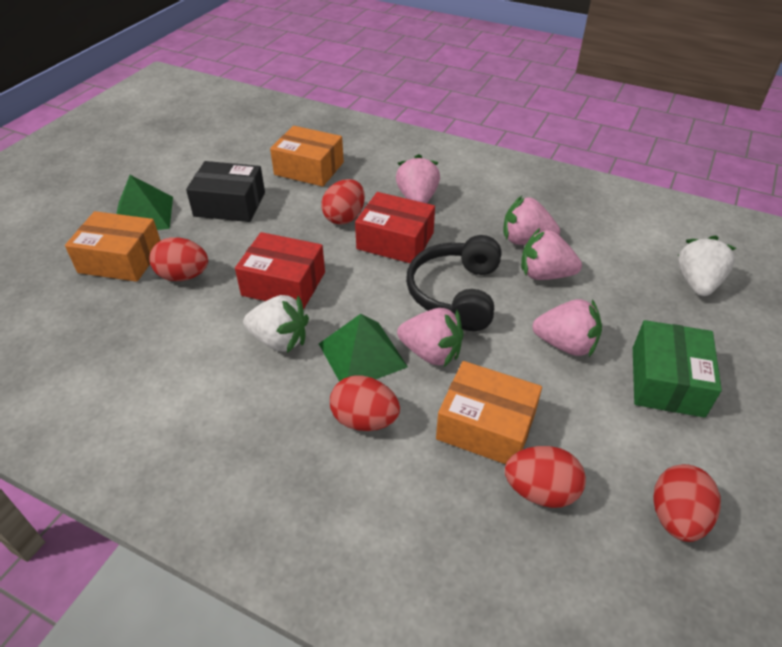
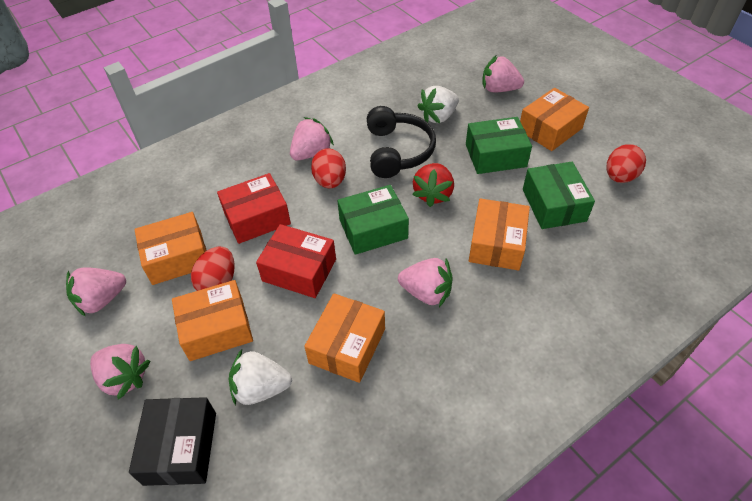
green box: [633,320,722,418] = 1 -> [337,185,409,255] [466,117,532,174] [523,162,595,229] = 3
green pyramid: [116,175,173,230] [319,314,408,382] = 2 -> none = 0
orange box: [65,211,161,282] [270,126,344,187] [436,361,542,464] = 3 -> [134,212,207,285] [172,280,253,361] [304,293,385,383] [469,198,530,270] [520,88,589,151] = 5
red egg: [149,237,208,281] [321,179,365,225] [330,375,400,431] [505,446,586,508] [654,464,721,542] = 5 -> [191,247,235,291] [311,148,346,188] [607,144,646,183] = 3
red strawberry: none = 0 -> [412,163,454,207] = 1

